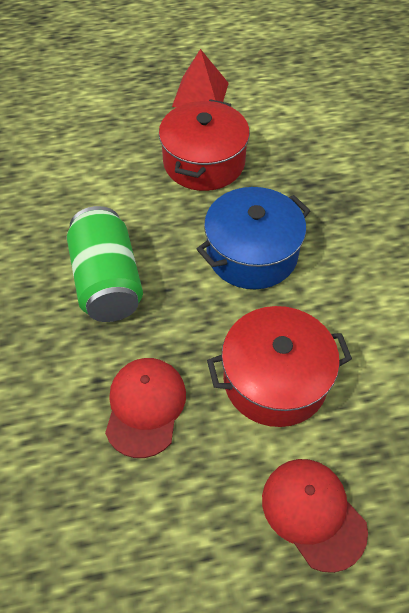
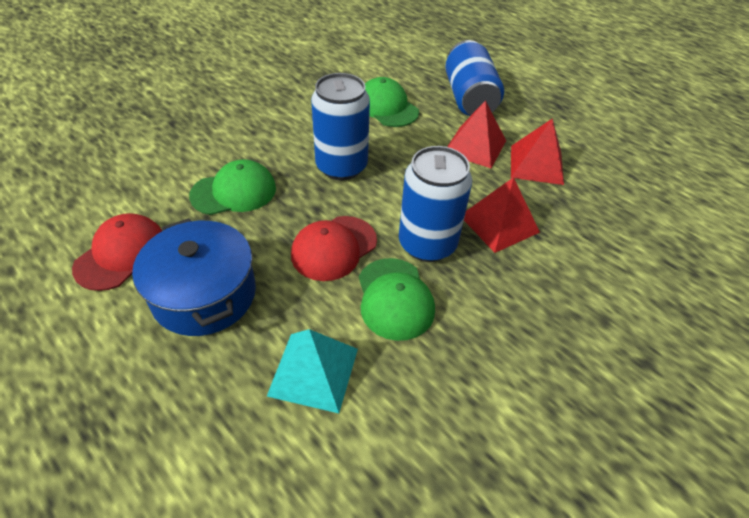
blue can: none = 0 -> [311,73,370,181] [399,146,472,262] [445,40,504,116] = 3
green can: [67,206,143,322] = 1 -> none = 0
green cap: none = 0 -> [189,159,276,215] [359,258,435,341] [365,77,419,127] = 3
red pot: [159,99,250,191] [207,306,352,427] = 2 -> none = 0
red pyramid: [172,49,229,107] = 1 -> [447,100,506,168] [464,177,540,253] [511,118,564,185] = 3
turquoise pyramid: none = 0 -> [267,329,358,413] = 1

